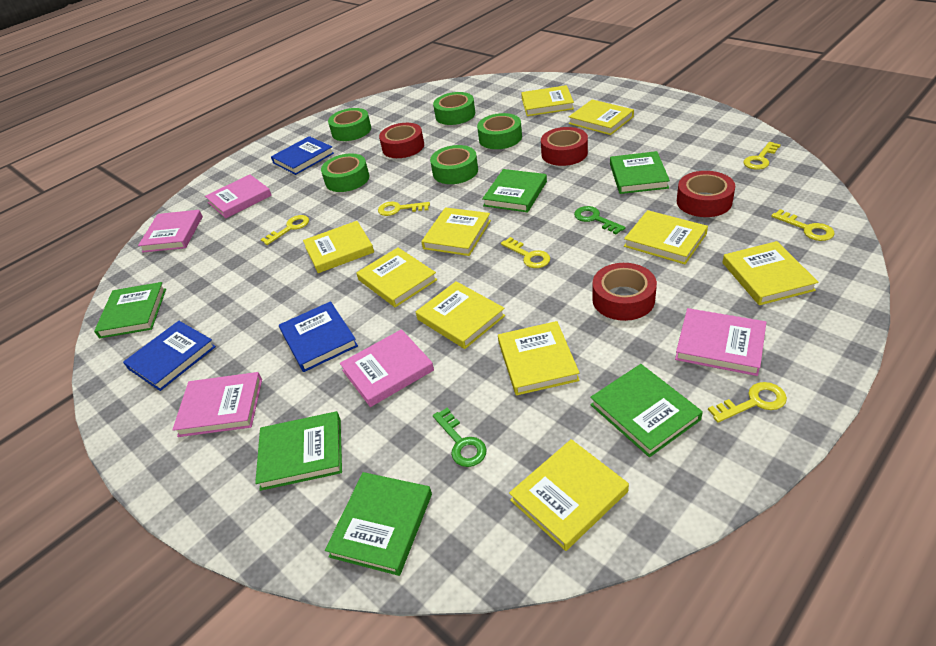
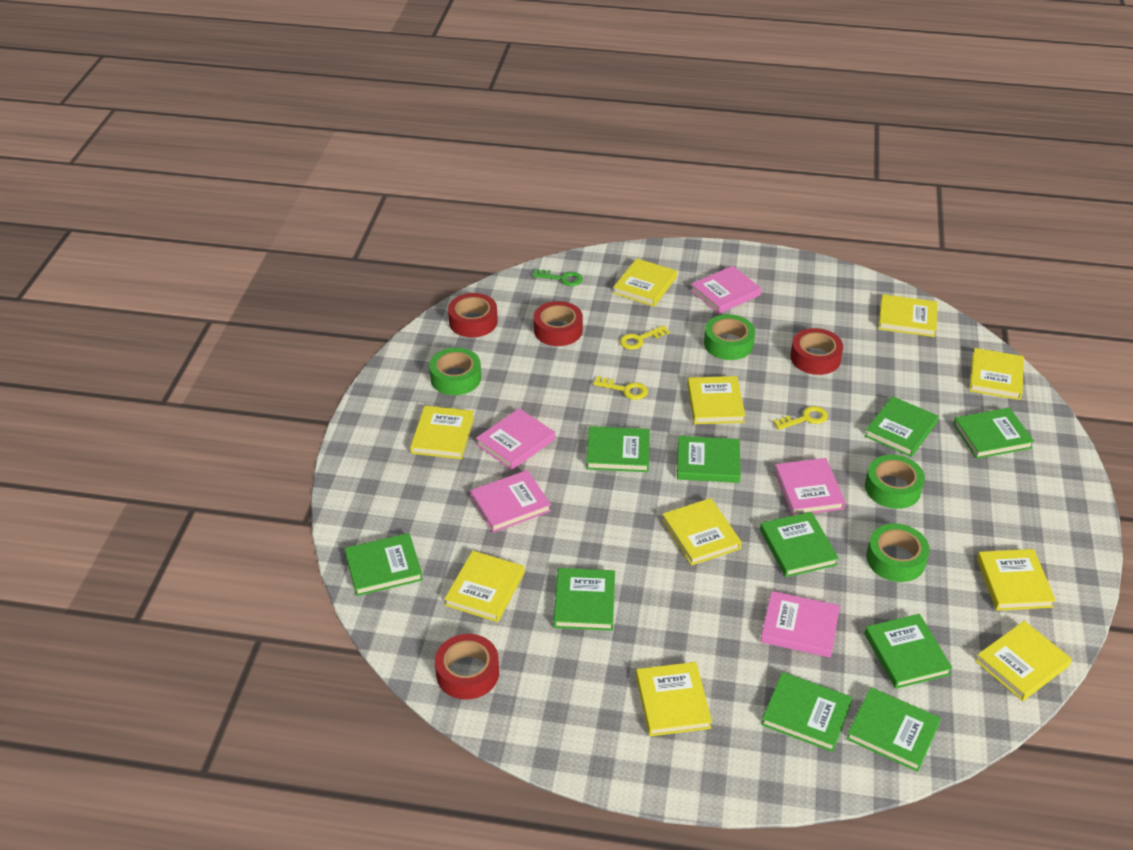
blue book: [123,321,216,391] [271,136,334,175] [279,301,358,372] = 3 -> none = 0
green book: [94,282,166,338] [255,411,342,491] [325,472,432,576] [482,169,547,213] [590,364,703,457] [610,151,670,194] = 6 -> [345,533,423,596] [553,568,615,631] [586,426,650,472] [677,436,741,483] [760,511,839,577] [761,672,852,752] [846,687,941,772] [864,614,953,689] [865,396,939,457] [953,408,1034,459] = 10
green key: [433,408,487,467] [574,206,625,235] = 2 -> [532,269,583,286] = 1
green tape: [321,153,369,192] [328,108,371,141] [430,145,478,184] [433,92,475,125] [477,113,522,149] = 5 -> [429,348,481,395] [704,314,755,360] [865,455,925,509] [866,523,930,582] = 4
yellow key: [261,215,309,245] [378,202,430,216] [501,237,550,268] [708,382,787,423] [743,142,781,170] [771,209,835,241] = 6 -> [593,376,648,400] [620,325,670,350] [773,406,828,430] = 3

